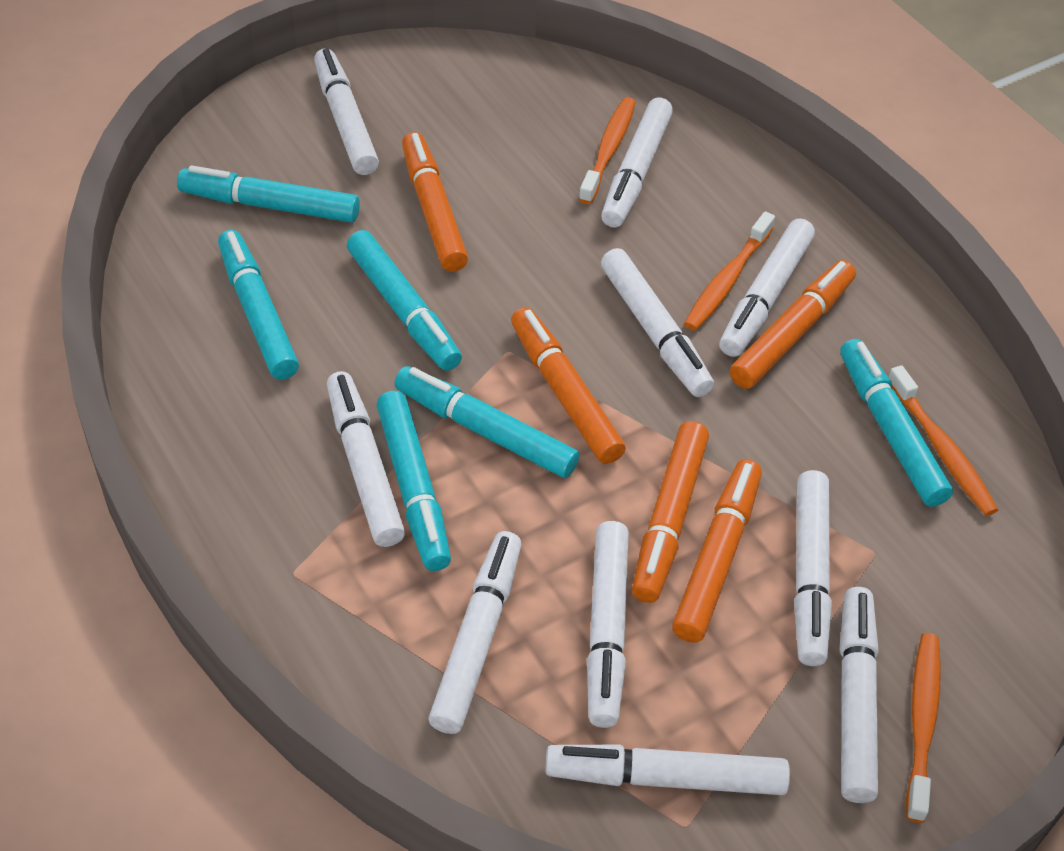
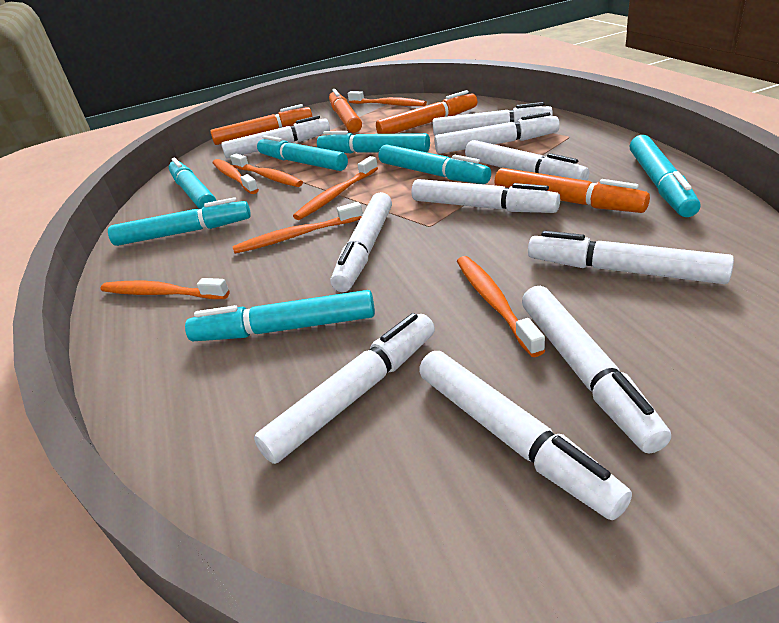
orange marker: [402,132,468,272] [511,307,626,464] [632,421,709,603] [672,459,762,643] [730,260,856,389] = 5 -> [210,104,313,145] [329,89,362,133] [376,90,477,134] [494,168,650,213] = 4
orange toothbrush: [579,97,635,204] [684,211,775,331] [889,365,998,516] [906,633,941,823] = 4 -> [101,278,230,299] [213,159,259,194] [230,153,303,187] [232,202,363,254] [293,156,378,220] [348,91,427,106] [457,256,545,357] = 7
turquoise marker: [177,166,360,223] [218,230,299,380] [347,230,462,371] [377,391,451,571] [394,366,579,478] [840,339,953,507] = 6 -> [108,197,251,246] [169,158,216,209] [185,290,375,341] [257,135,348,171] [317,131,430,154] [379,144,491,184] [630,135,700,217] = 7

